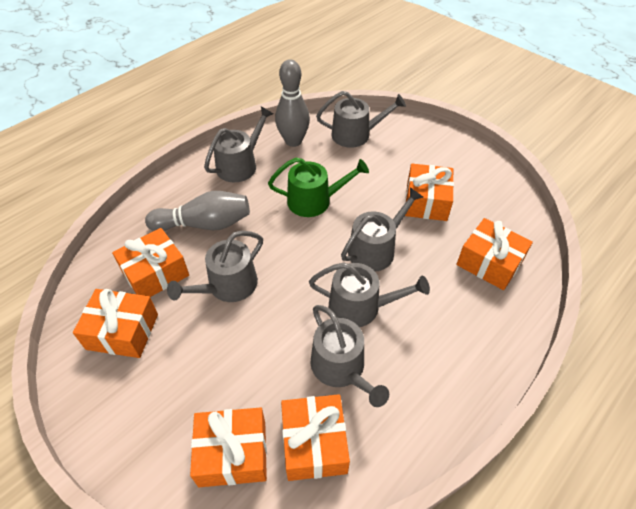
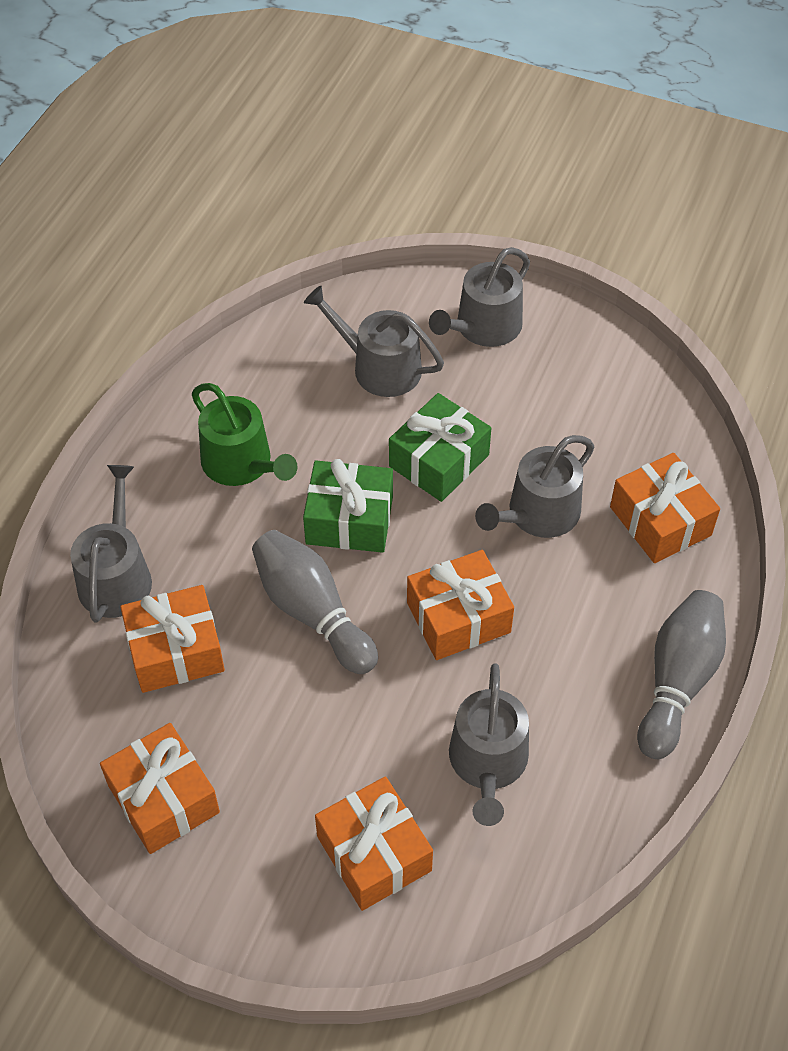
green gift: none = 0 -> [303,459,393,553] [389,393,491,502] = 2
grey watering can: [167,231,263,302] [204,107,273,182] [309,263,430,327] [311,305,389,407] [316,91,406,148] [341,187,423,272] = 6 -> [70,465,152,623] [304,286,444,397] [429,247,530,347] [449,663,529,826] [475,435,594,538] = 5
orange gift: [73,289,158,358] [112,228,189,297] [190,407,267,487] [281,394,350,481] [405,164,454,221] [456,218,533,290] = 6 -> [100,723,220,854] [120,585,225,693] [315,776,433,911] [407,550,514,660] [610,453,720,563] = 5

